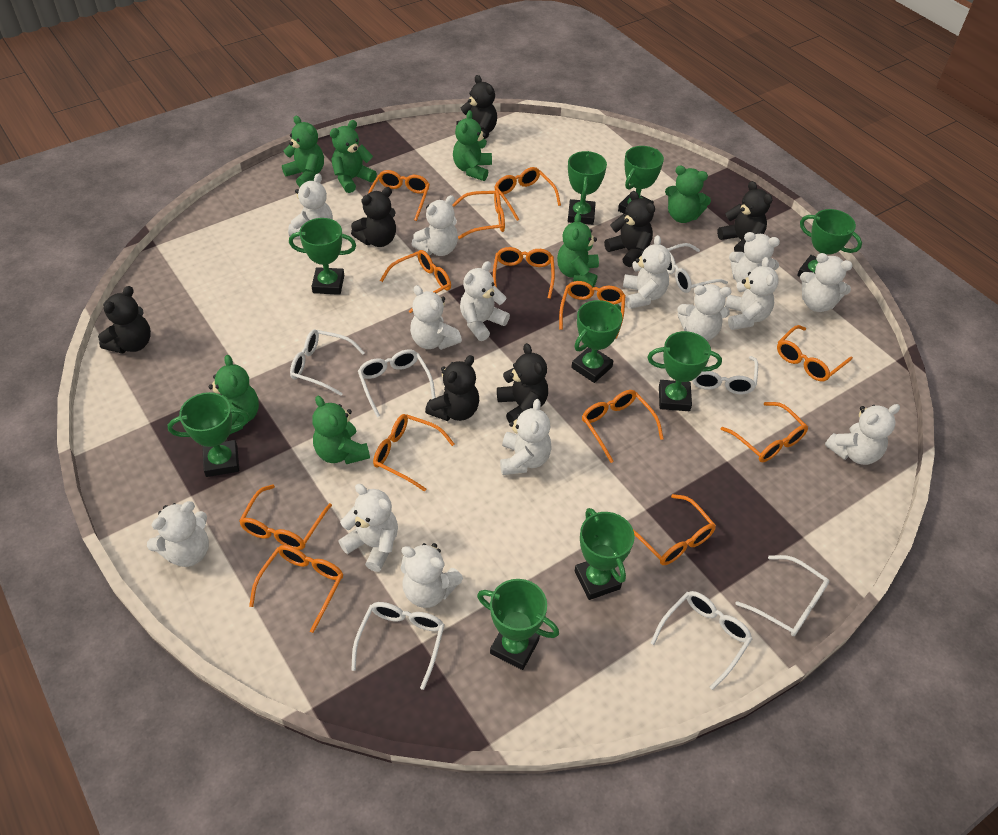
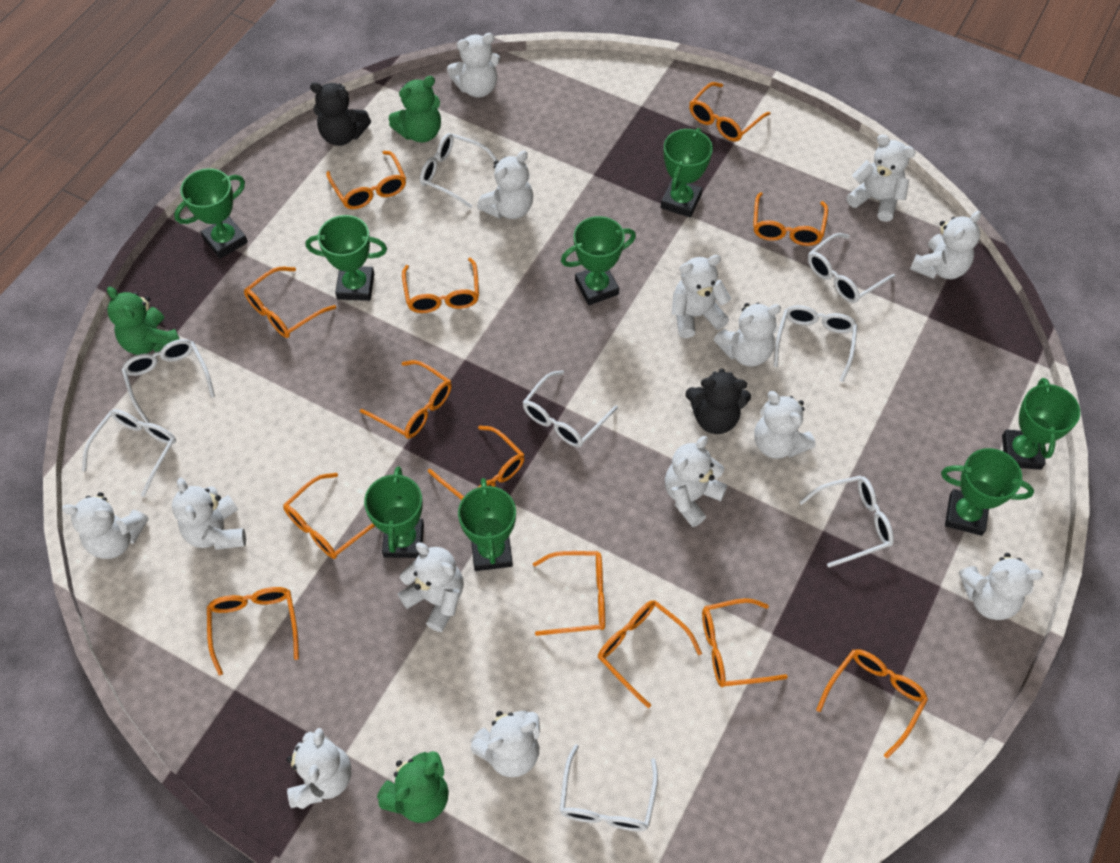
black teddy bear: [98,286,151,354] [351,187,396,247] [425,355,479,421] [456,75,497,139] [497,343,548,423] [604,191,655,267] [717,181,772,253] = 7 -> [310,82,371,146] [685,369,751,434] = 2
green teddy bear: [209,355,259,435] [282,116,324,187] [312,396,370,464] [330,120,377,193] [453,110,492,181] [557,213,599,287] [665,166,711,223] = 7 -> [107,287,179,355] [377,751,449,823] [389,76,441,143] = 3
green trophy: [168,392,250,477] [289,218,356,295] [477,579,559,670] [568,151,607,225] [571,300,623,383] [575,508,635,600] [618,146,664,214] [647,331,722,411] [797,209,862,277] = 9 -> [174,168,248,259] [306,215,387,301] [364,466,424,558] [458,478,516,571] [561,216,636,305] [661,128,713,218] [941,448,1034,536] [1002,378,1080,470] = 8
white glasses: [290,329,365,396] [351,602,445,690] [358,349,436,417] [651,591,752,690] [667,243,728,293] [692,356,758,395] [736,555,829,636] = 7 -> [82,409,176,497] [121,339,215,423] [420,133,499,209] [523,370,618,447] [559,744,658,831] [774,305,858,382] [799,476,894,568] [808,233,895,303] = 8

